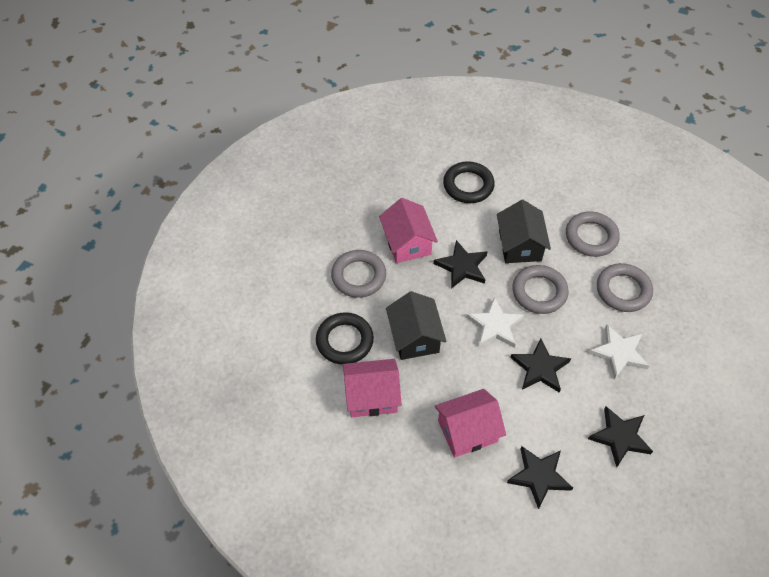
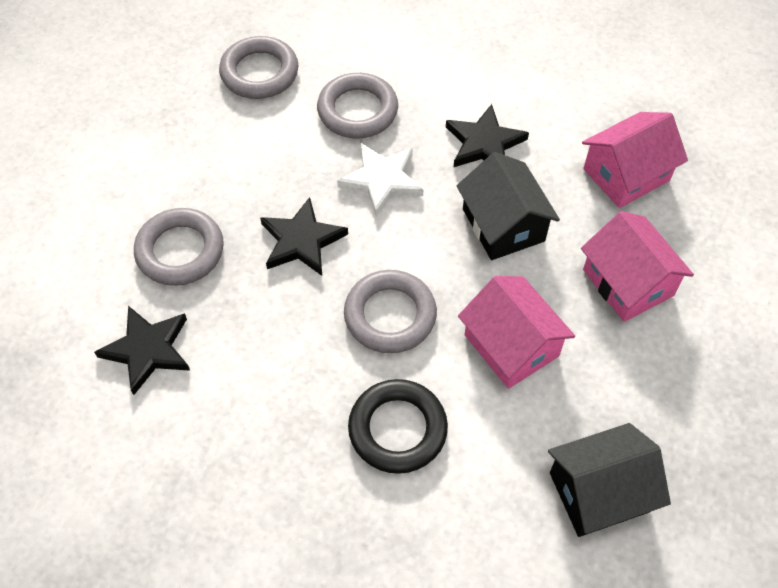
black ring: [316,312,374,365] [443,161,495,203] = 2 -> [348,379,448,474] = 1
black star: [434,240,488,289] [507,446,573,509] [510,338,571,392] [588,406,653,467] = 4 -> [94,306,190,395] [260,197,348,276] [446,104,529,167] = 3
white star: [466,297,524,348] [588,325,649,380] = 2 -> [337,143,423,217] = 1

